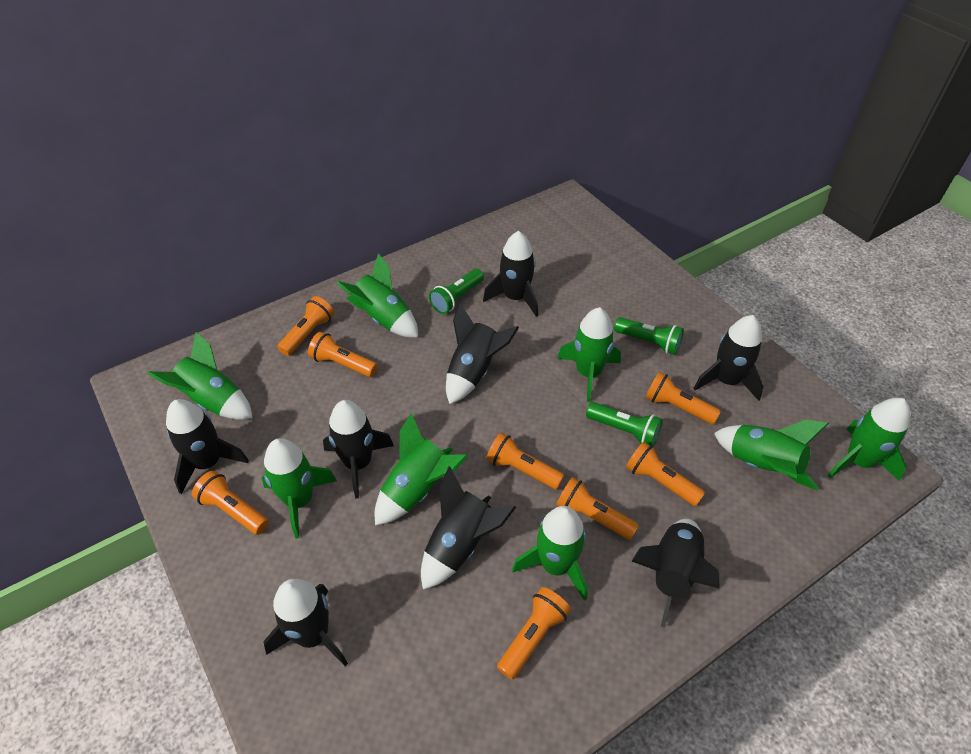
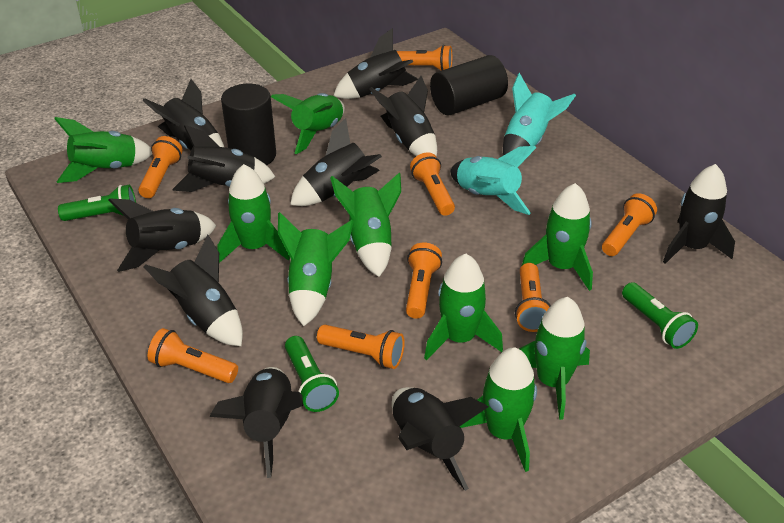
black cylinder: none = 0 -> [221,84,276,165] [430,55,508,115] = 2
black rocket: [166,399,249,494] [263,579,348,666] [323,400,394,499] [421,466,516,589] [446,303,519,404] [483,231,538,317] [632,519,719,628] [693,315,764,401] = 8 -> [108,198,217,272] [142,79,224,150] [143,235,243,346] [173,125,275,192] [209,367,303,478] [290,118,382,206] [333,28,418,99] [369,76,437,157] [392,387,488,491] [663,164,735,264] = 10
green rocket: [148,332,253,420] [262,438,337,538] [336,254,418,338] [375,413,468,525] [512,506,588,601] [557,307,621,402] [714,420,829,491] [828,398,910,481] = 8 -> [54,117,152,183] [217,164,290,263] [271,93,345,154] [278,212,354,326] [330,173,401,277] [424,254,503,360] [460,348,537,472] [519,297,590,420] [522,183,593,291] = 9
turquoise rocket: none = 0 -> [450,146,537,215] [503,73,576,156] = 2

